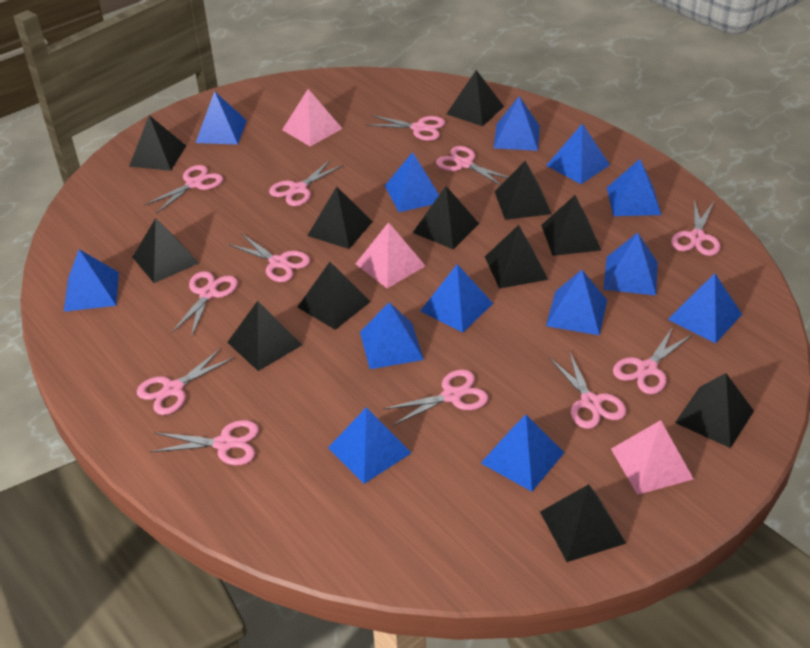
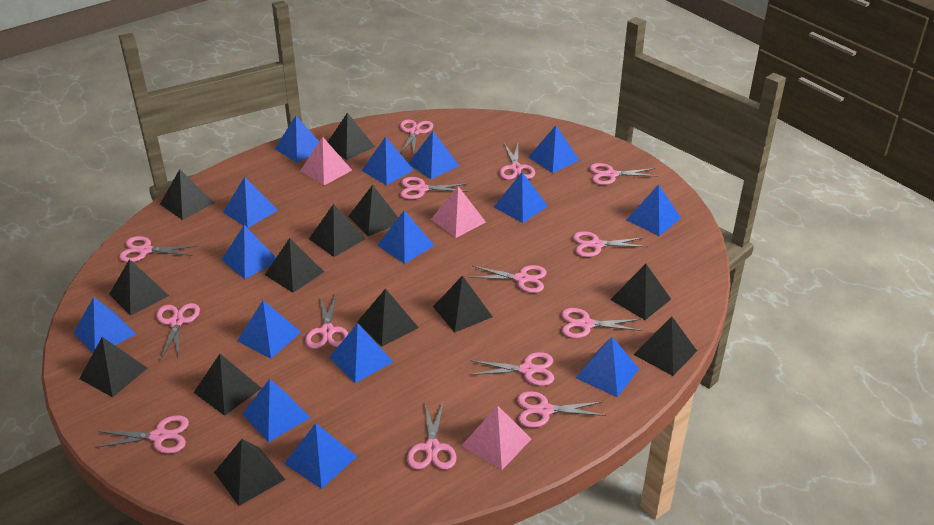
black pyramid: [129,115,186,171] [132,218,199,283] [227,301,302,371] [298,262,370,330] [307,186,373,249] [413,186,479,249] [447,70,504,126] [485,225,548,289] [495,161,552,220] [540,484,626,562] [541,195,601,256] [675,373,754,448] = 12 -> [79,337,147,397] [109,259,169,316] [160,169,214,220] [194,354,262,416] [214,439,285,506] [265,238,324,293] [309,204,365,257] [328,113,375,160] [348,185,398,236] [357,288,419,347] [433,276,493,332] [610,264,671,320] [634,316,697,376] = 13
blue pyramid: [64,249,119,312] [196,91,247,145] [328,407,411,484] [360,302,424,369] [385,152,439,212] [420,264,493,333] [481,415,564,492] [494,96,540,151] [546,124,610,184] [546,270,607,335] [603,233,658,295] [607,159,661,216] [668,274,742,343] = 13 -> [74,297,136,353] [221,225,276,279] [223,177,278,228] [237,300,301,358] [242,379,310,442] [275,116,319,163] [284,423,357,489] [329,323,393,383] [362,136,413,185] [377,210,435,264] [408,131,459,179] [494,172,548,223] [528,125,579,173] [576,337,639,397] [627,184,681,236] = 15
pink scissors: [137,348,235,415] [144,165,223,214] [150,420,259,465] [172,271,238,338] [228,233,310,282] [269,159,344,206] [366,115,445,141] [383,369,488,426] [436,146,508,185] [549,351,626,429] [613,327,693,394] [671,199,720,256] = 12 -> [94,415,189,454] [119,236,197,262] [156,303,200,360] [305,294,348,349] [400,119,433,153] [400,177,468,199] [407,401,456,470] [469,265,547,293] [470,352,554,386] [499,143,535,180] [517,391,606,428] [561,308,642,338] [573,231,648,257] [589,163,656,185] = 14

